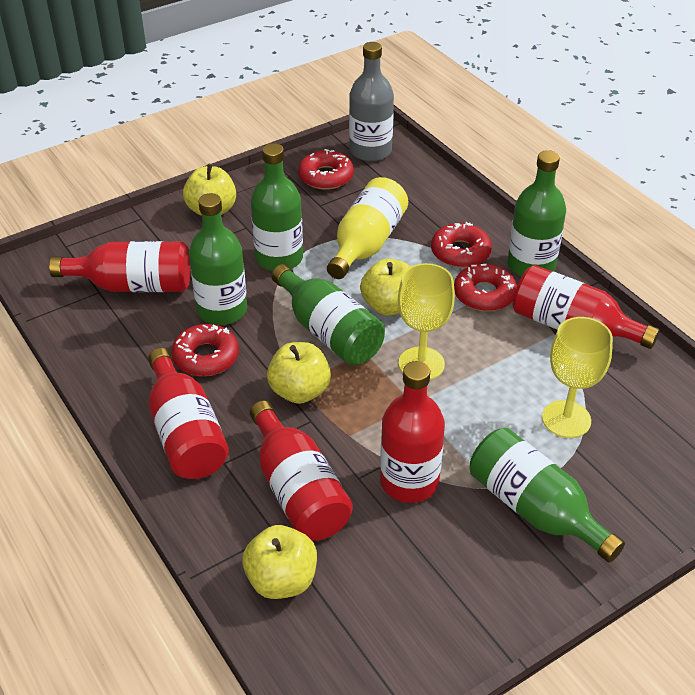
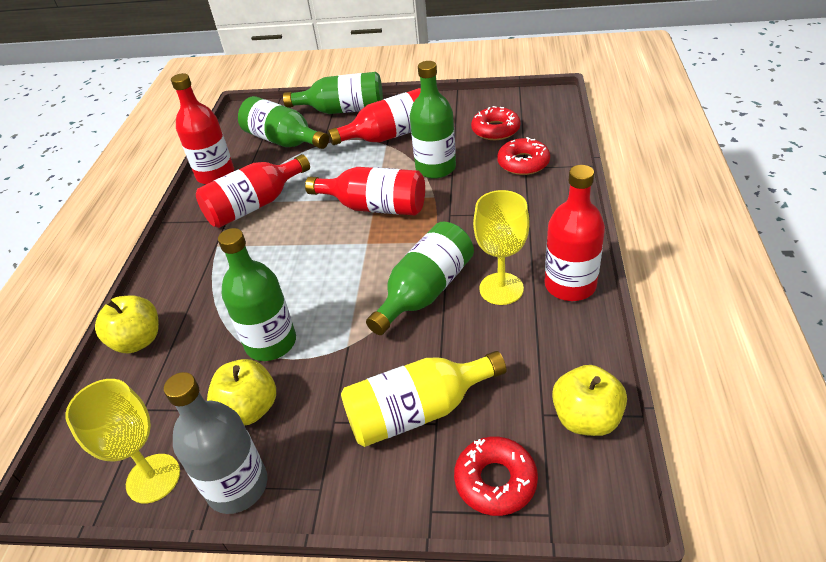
red donut: [171,324,239,376] [298,149,354,190] [431,222,492,268] [454,264,517,311] = 4 -> [454,437,538,516] [471,106,520,140] [497,137,550,175] = 3
yellow apple: [183,164,236,216] [242,525,317,599] [267,342,331,404] [360,259,410,316] = 4 -> [95,295,159,353] [207,359,276,425] [552,365,627,436] = 3

